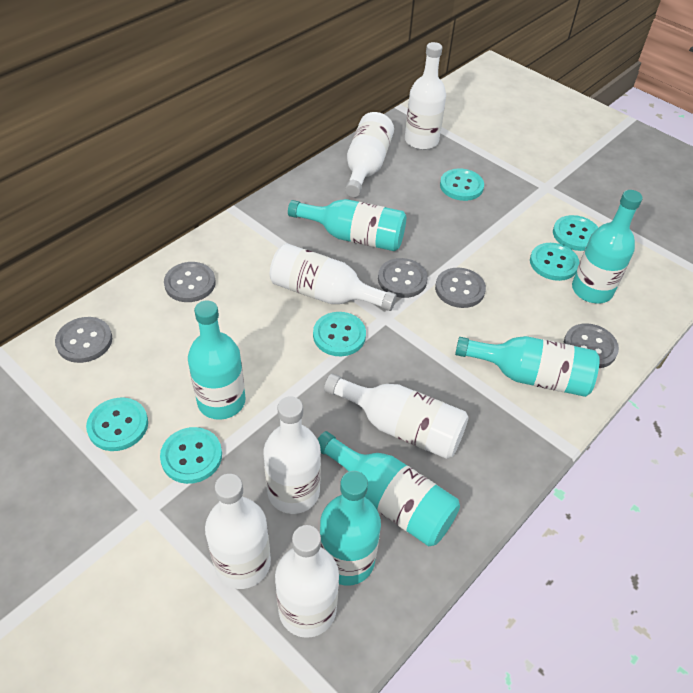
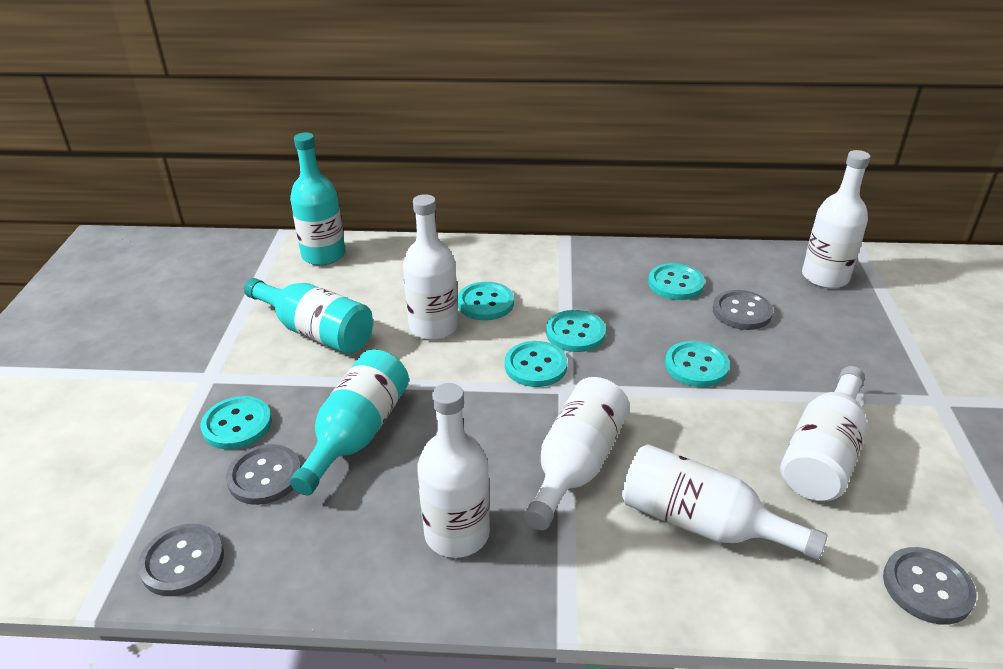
grey button: [55,317,112,363] [164,262,216,302] [378,258,428,298] [435,268,486,308] [564,323,619,368] = 5 -> [138,524,224,596] [226,444,301,505] [713,290,773,330] [883,547,976,625] = 4
turquoise bottle: [188,300,246,420] [288,199,406,251] [317,431,460,546] [320,471,381,586] [455,336,600,397] [572,190,643,304] = 6 -> [244,278,373,354] [290,133,345,266] [290,349,409,496] = 3
white bottle: [205,474,271,589] [264,396,321,514] [270,243,397,311] [275,525,339,638] [324,373,468,459] [345,112,394,197] [405,42,446,150] = 7 -> [403,194,458,340] [417,383,490,558] [524,377,630,530] [622,444,827,560] [780,366,867,501] [802,150,871,289] = 6

